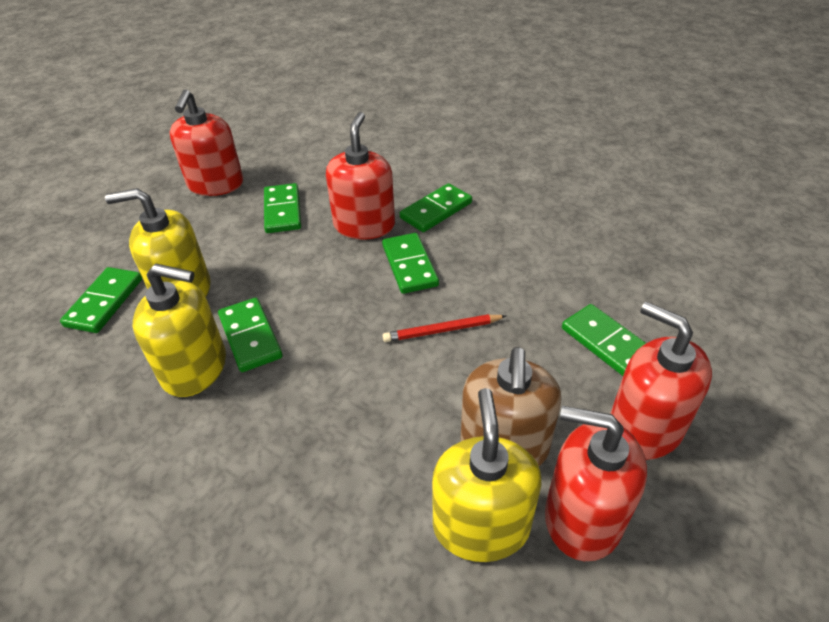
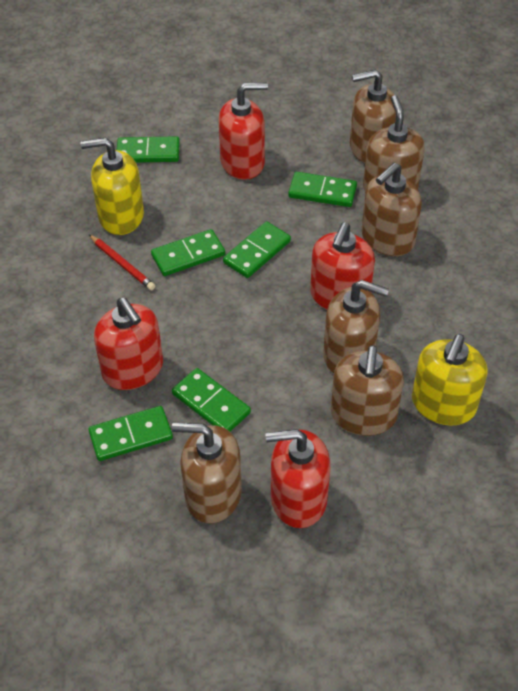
brown soap dispenser: [461,347,561,466] = 1 -> [172,422,242,523] [323,280,389,373] [331,345,404,436] [350,69,396,163] [361,163,422,256] [363,95,425,192] = 6
yellow soap dispenser: [105,188,210,297] [133,264,226,397] [432,388,541,562] = 3 -> [80,137,144,235] [412,334,487,425] = 2

